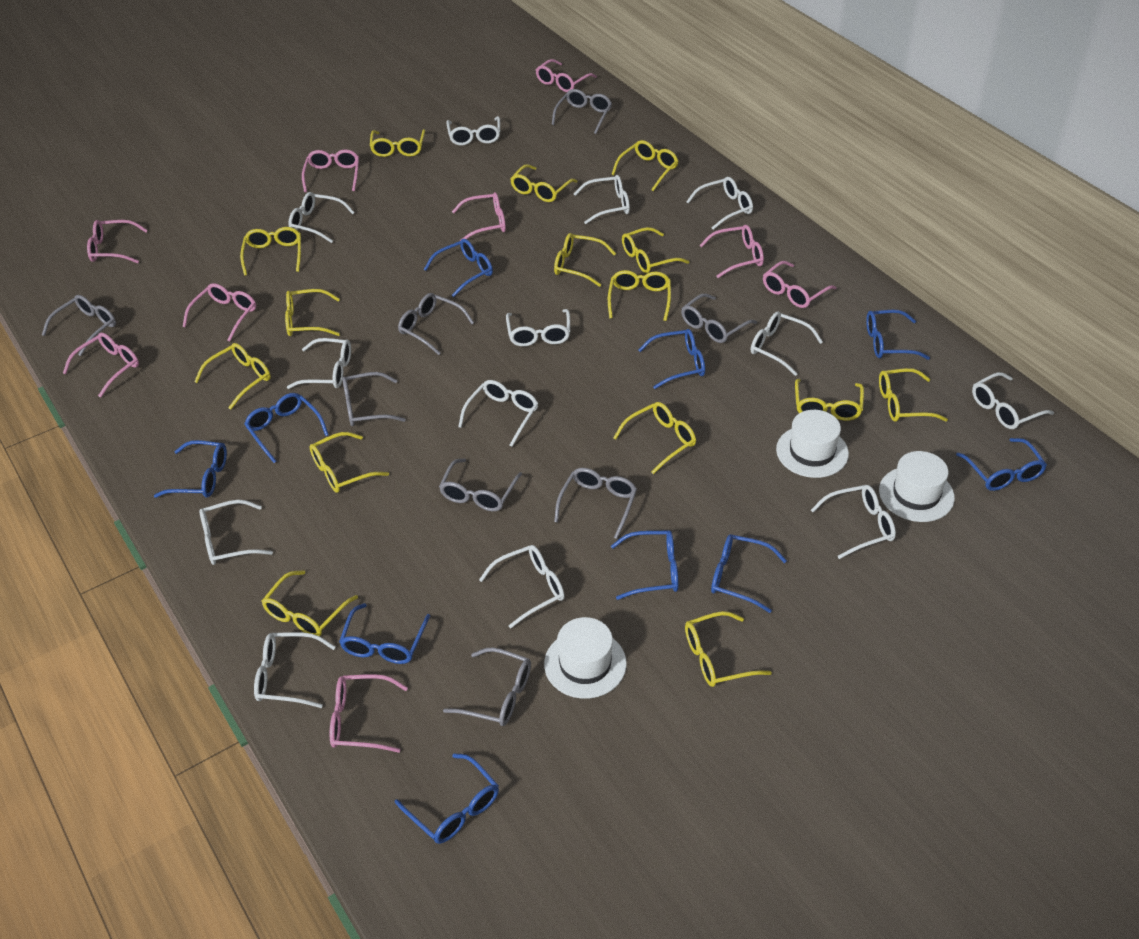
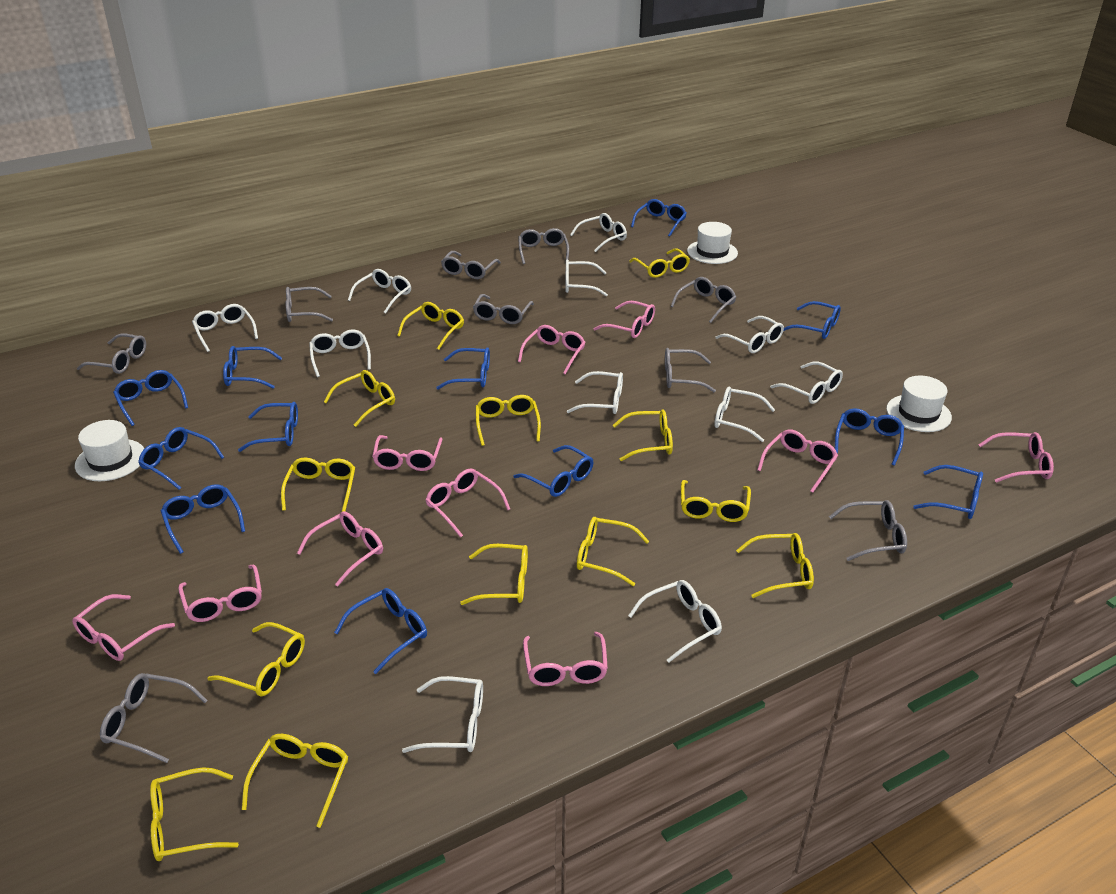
blue glasses: [154,440,227,498] [244,393,329,463] [339,603,430,664] [395,753,499,844] [424,239,493,297] [611,530,679,600] [638,329,705,389] [711,534,787,613] [866,310,930,360] [956,438,1047,491] = 10 -> [113,370,188,426] [138,427,224,490] [161,484,245,554] [223,346,282,388] [238,402,298,452] [334,588,427,674] [436,347,490,390] [513,445,594,497] [631,199,687,237] [784,301,841,339] [835,408,904,466] [913,465,983,519] = 12
grey glasses: [42,295,116,356] [342,372,406,426] [398,293,474,355] [439,458,522,511] [443,648,531,726] [552,89,612,134] [554,468,637,539] [681,293,757,343] = 8 -> [77,333,146,374] [100,673,208,763] [286,287,333,322] [441,251,501,279] [473,294,534,324] [519,228,569,264] [665,348,716,392] [671,277,736,323] [829,500,907,561] = 9
pink glasses: [63,333,139,397] [87,220,148,263] [183,283,256,342] [302,149,359,192] [330,674,408,753] [452,192,506,241] [536,59,597,92] [700,225,764,278] [763,261,837,308] = 9 -> [72,594,175,661] [178,565,262,622] [297,511,383,587] [372,435,443,471] [425,468,510,538] [518,325,586,374] [523,632,608,686] [593,301,655,338] [757,429,838,493] [979,432,1054,483] = 10
white glasses: [200,500,273,565] [254,632,335,708] [287,338,351,389] [288,192,355,243] [446,116,500,145] [458,380,538,447] [479,545,565,629] [506,309,570,346] [574,175,630,224] [686,177,753,230] [751,312,823,376] [811,485,896,559] [972,372,1054,429] = 13 -> [192,304,258,352] [309,330,371,377] [348,269,411,314] [402,676,483,753] [565,259,608,296] [567,371,623,414] [570,213,627,252] [628,580,722,663] [714,387,775,442] [715,316,784,353] [770,362,843,404] = 11
yellow glasses: [194,343,271,410] [240,227,301,276] [262,570,358,636] [285,289,340,336] [309,432,389,493] [370,129,425,157] [510,164,578,202] [554,233,616,287] [608,270,671,321] [611,140,678,191] [613,402,696,474] [622,227,690,273] [685,611,772,687] [795,379,864,421] [879,368,948,422] = 15 -> [150,767,239,861] [207,622,305,696] [242,734,348,828] [281,457,355,512] [324,370,395,427] [397,302,464,350] [460,544,528,605] [476,395,541,446] [577,517,649,586] [613,409,673,461] [629,248,690,278] [681,480,751,522] [736,533,814,598] = 13

